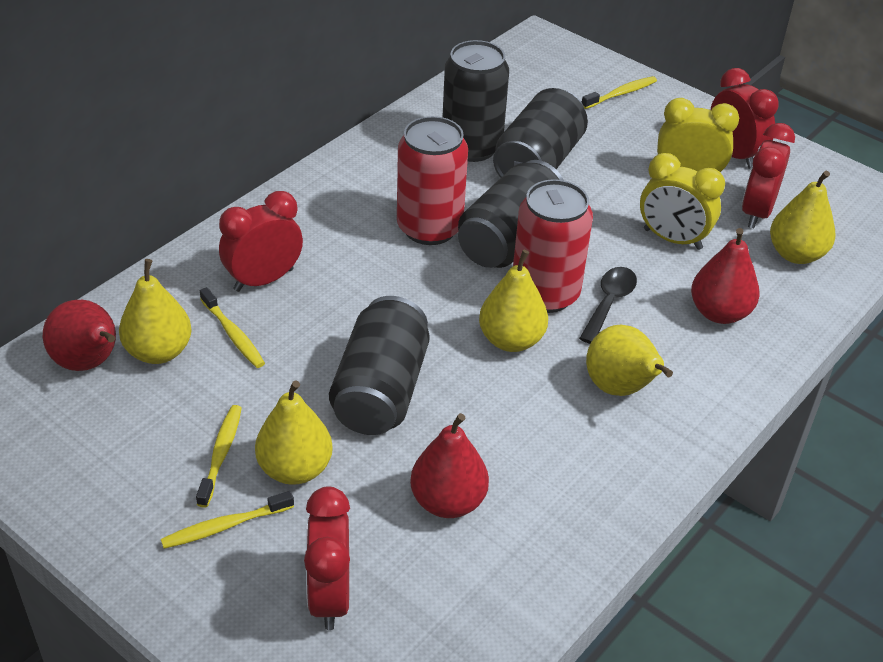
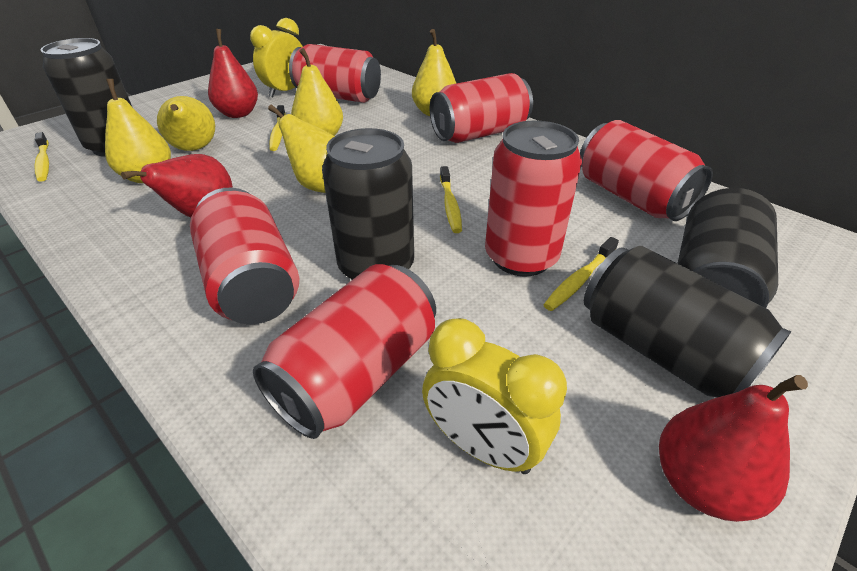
black spoon: [579,267,637,344] = 1 -> none = 0
red can: [397,116,468,245] [513,179,593,313] = 2 -> [190,188,299,324] [253,264,436,439] [289,44,381,103] [430,73,533,143] [485,121,582,277] [580,120,713,221] = 6
red clock: [219,191,303,292] [304,486,350,630] [711,68,779,169] [742,123,795,228] = 4 -> none = 0

